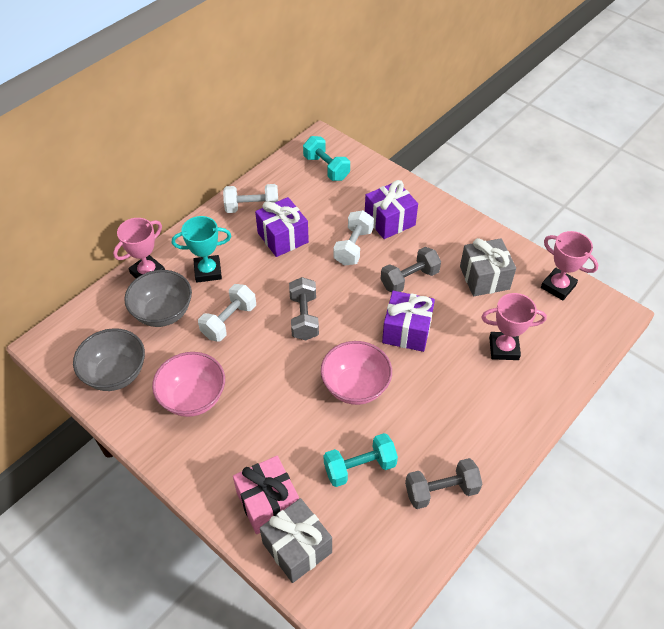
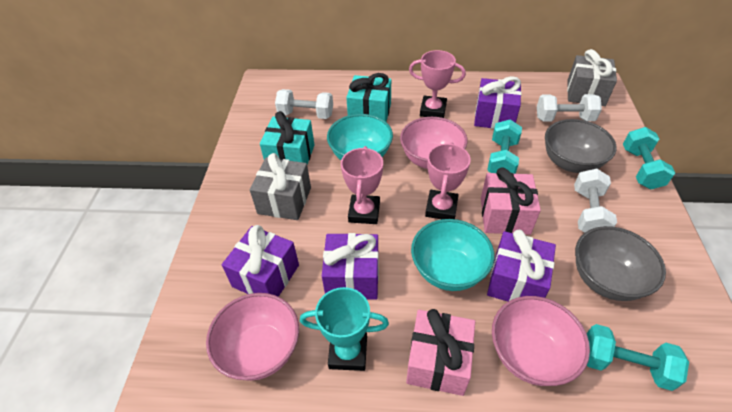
grey dumbbell: [289,277,319,340] [381,247,441,293] [405,458,482,509] = 3 -> none = 0
pink bowl: [152,352,225,417] [321,341,392,405] = 2 -> [206,293,299,381] [400,117,468,169] [492,296,590,386] = 3
pink gift: [233,456,299,534] = 1 -> [406,309,475,396] [481,168,541,235] = 2
purple gift: [255,197,309,257] [365,180,418,239] [382,291,435,352] = 3 -> [222,225,299,297] [322,233,379,300] [474,76,522,129] [487,230,556,302] = 4
turquoise bowl: none = 0 -> [327,114,393,160] [411,219,495,291] = 2
turquoise dumbbell: [303,136,350,181] [324,433,398,487] = 2 -> [487,119,522,174] [587,324,689,391] [623,127,675,189] = 3
turquoise gift: none = 0 -> [260,111,314,165] [346,73,391,122] = 2

